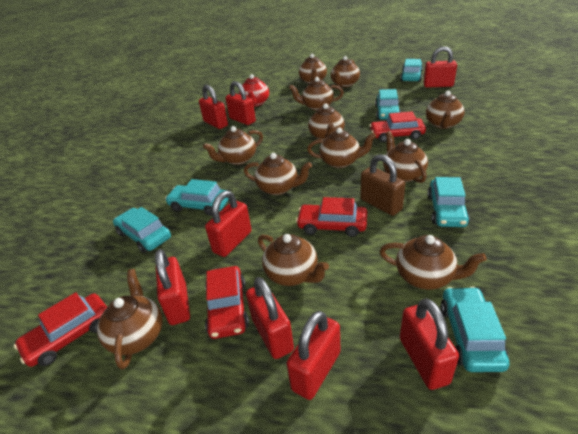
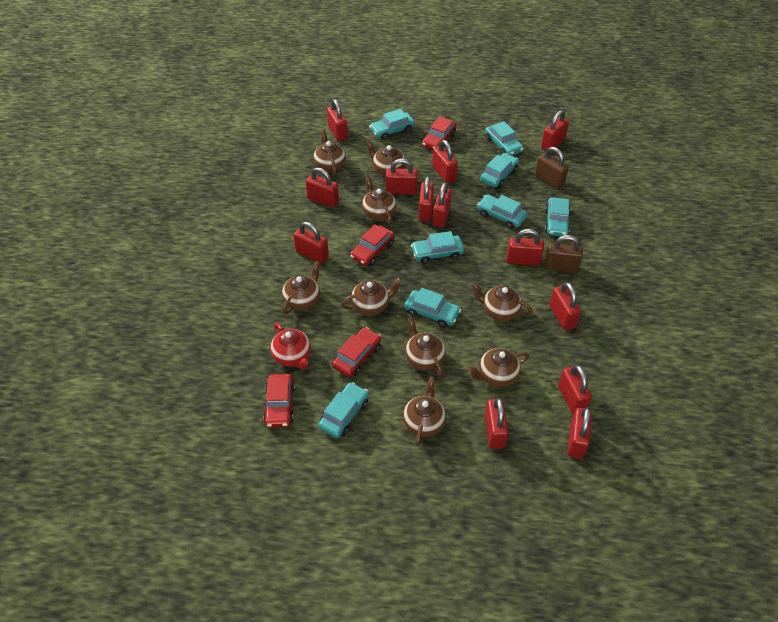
brown padlock: [360,154,405,216] = 1 -> [535,147,569,189] [544,235,583,273] = 2
brown teapot: [97,269,162,369] [203,126,263,165] [244,153,312,195] [258,234,329,286] [289,77,344,111] [299,54,327,84] [307,127,376,168] [308,103,345,140] [331,56,360,87] [380,235,487,290] [383,131,428,183] [426,91,465,129] = 12 -> [282,261,320,314] [313,129,346,176] [341,277,402,316] [362,176,397,224] [366,139,408,176] [403,376,446,446] [405,317,446,376] [468,348,529,387] [471,282,533,321] = 9
red padlock: [155,249,190,325] [199,85,228,129] [205,191,251,257] [226,81,256,125] [246,277,294,359] [287,311,340,400] [400,298,459,390] [423,46,457,88] = 8 -> [293,222,329,263] [306,167,339,208] [327,99,348,141] [386,159,418,195] [418,176,434,222] [432,140,458,183] [432,182,452,228] [485,398,508,449] [506,229,544,266] [541,110,569,150] [549,282,581,330] [558,365,592,415] [567,407,592,459] = 13
turquoise car: [113,207,171,253] [165,179,229,216] [375,89,401,120] [400,59,423,82] [427,177,470,227] [441,287,510,372] = 6 -> [318,382,369,438] [369,109,415,140] [404,288,461,328] [411,231,464,264] [477,194,528,229] [480,153,519,188] [485,121,524,156] [545,197,570,236] = 8

